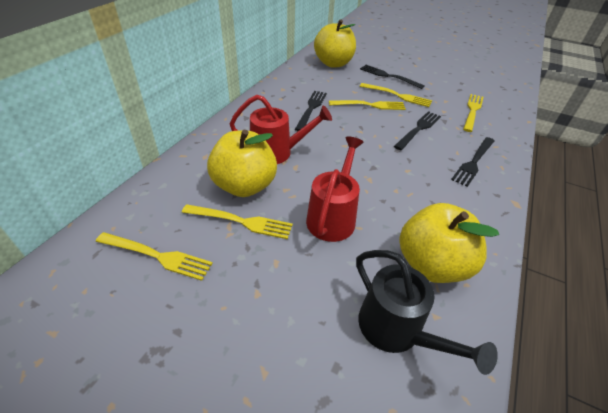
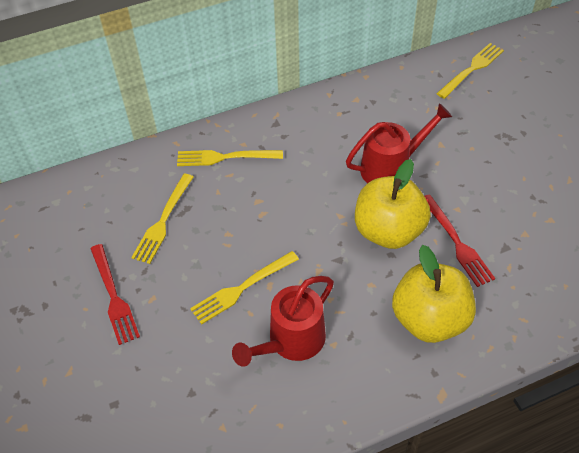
black fork: [295,91,327,131] [360,65,425,89] [394,111,441,150] [451,137,494,187] = 4 -> none = 0
black watering can: [356,250,498,375] = 1 -> none = 0
red fork: none = 0 -> [90,244,140,345] [425,194,495,287] = 2
yellow apple: [207,130,277,197] [314,19,356,68] [399,203,499,283] = 3 -> [355,159,431,249] [392,245,476,343] = 2
yellow fork: [96,232,213,281] [182,204,293,239] [329,100,406,110] [360,83,432,107] [463,94,484,132] = 5 -> [131,174,193,264] [177,150,283,166] [190,251,299,325] [436,43,504,99] = 4

